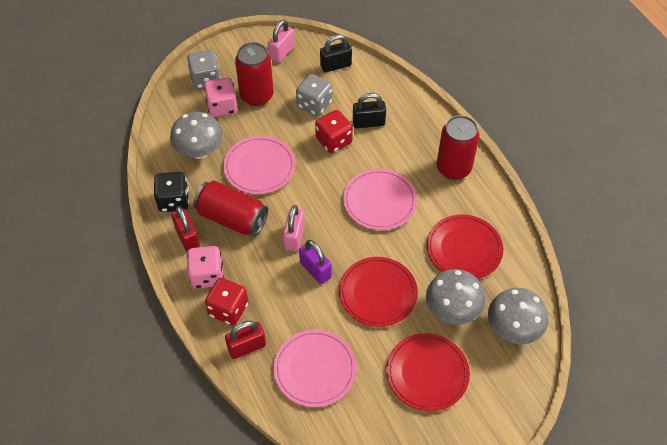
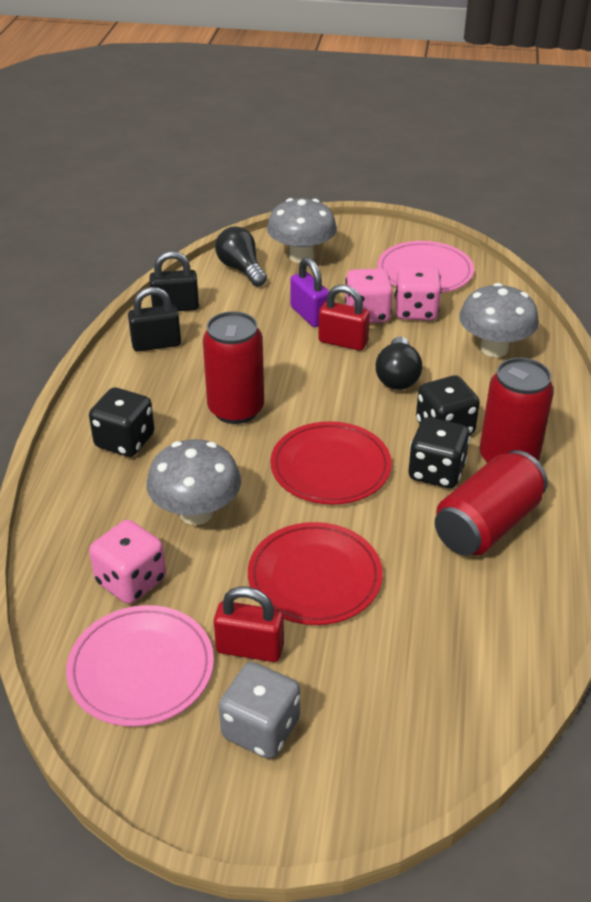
black dice: [154,172,189,212] = 1 -> [89,388,154,457] [409,417,470,488] [416,375,480,435] = 3
black light bulb: none = 0 -> [215,227,267,287] [376,336,422,390] = 2
grey dice: [187,50,221,89] [296,74,332,116] = 2 -> [219,662,300,759] = 1
pink dice: [187,246,224,289] [204,78,238,117] = 2 -> [89,520,166,604] [345,268,393,323] [395,266,442,320] = 3
pink padlock: [268,20,295,63] [283,205,305,252] = 2 -> none = 0
pink plate: [223,136,295,194] [274,330,357,407] [343,169,417,230] = 3 -> [66,605,214,726] [377,241,474,293] = 2
red dice: [205,278,248,325] [315,110,353,153] = 2 -> none = 0
red plate: [339,257,418,327] [386,333,470,411] [427,214,503,279] = 3 -> [248,522,383,625] [270,421,392,504] = 2

